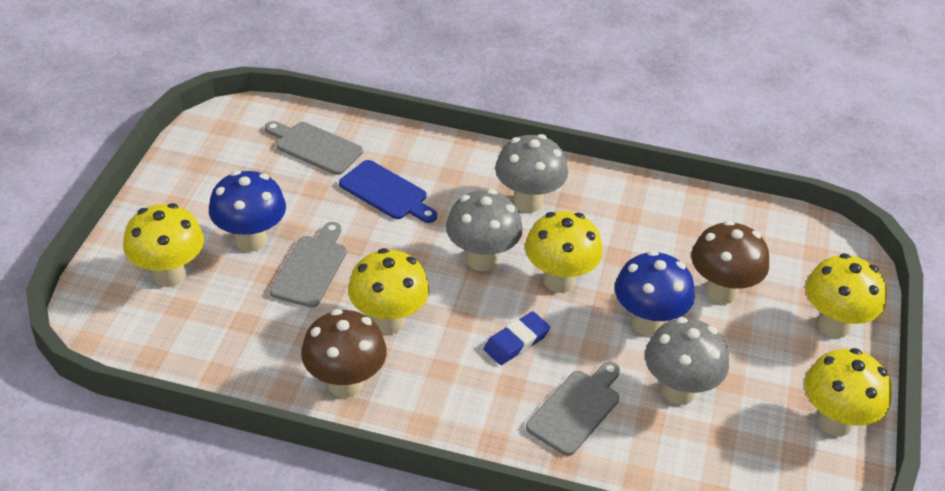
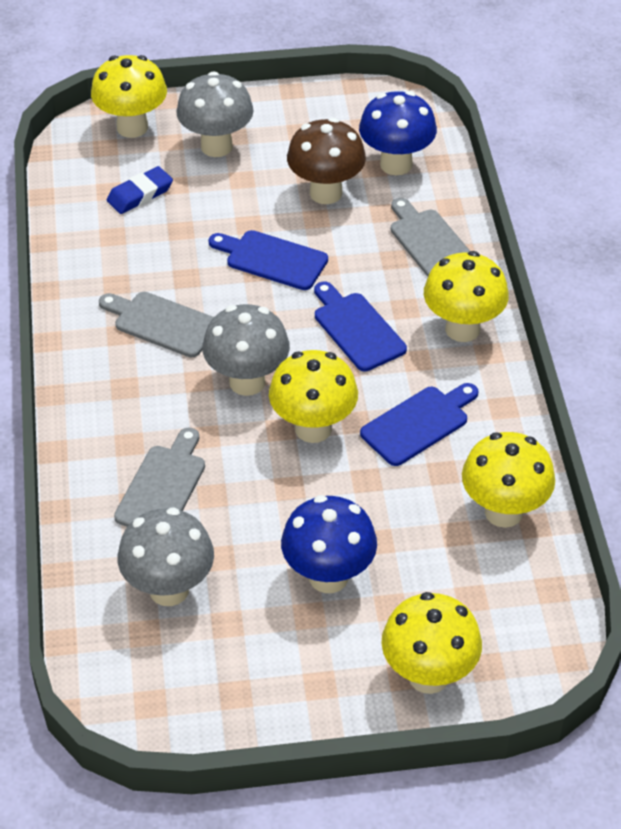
blue cutting board: [339,160,437,223] = 1 -> [209,230,328,290] [314,282,407,371] [360,383,478,466] = 3
brown mushroom: [301,309,387,398] [691,221,769,304] = 2 -> [287,118,366,204] = 1

